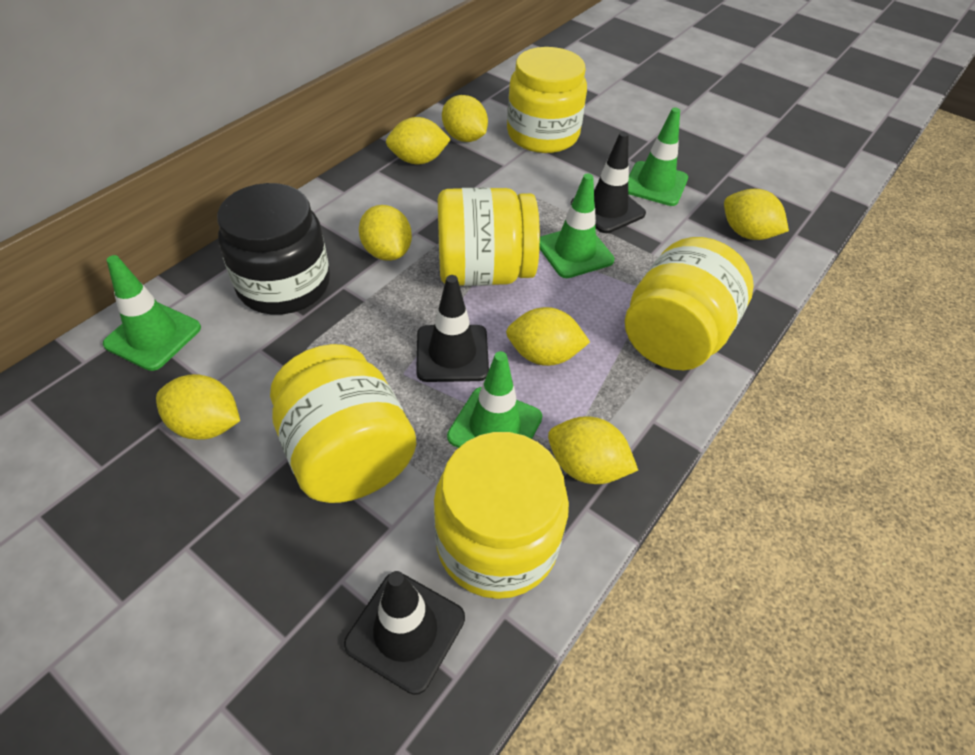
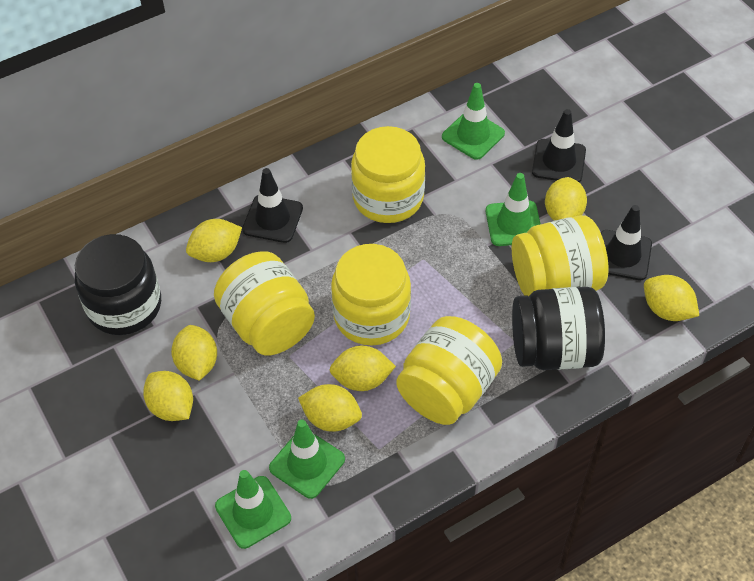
black jar: [217,183,330,315] = 1 -> [75,234,161,335] [512,287,605,370] = 2

